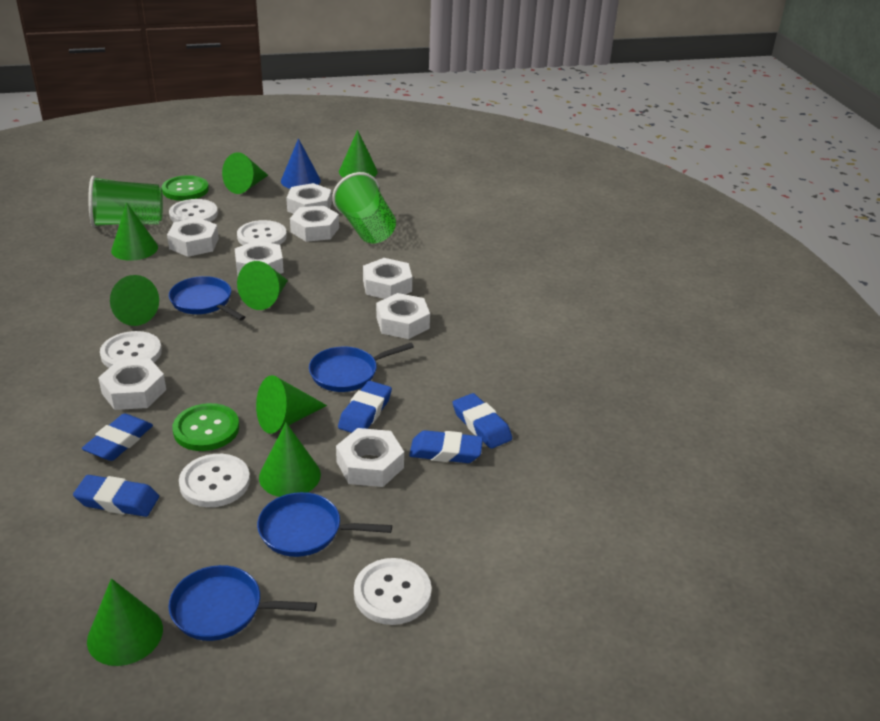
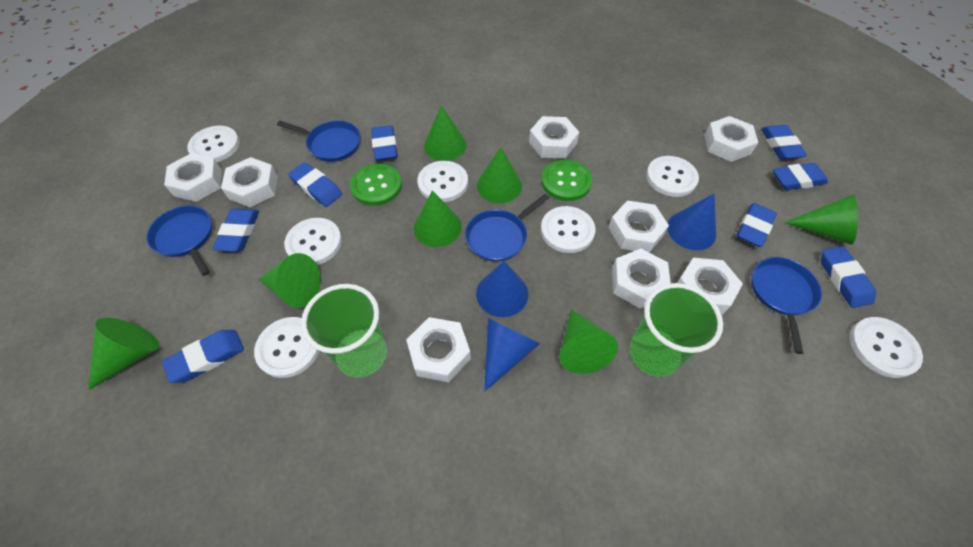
blue cone: [281,138,321,189] = 1 -> [476,261,528,317] [484,318,540,391] [667,194,716,250] = 3
blue eraser: [73,475,159,517] [82,413,153,461] [338,381,392,433] [409,430,483,463] [453,393,512,449] = 5 -> [162,330,244,383] [213,209,259,252] [288,162,342,207] [371,125,397,161] [736,203,777,247] [761,125,807,159] [773,163,828,190] [821,246,876,308] = 8
green cone: [87,578,163,666] [110,275,159,326] [111,202,158,261] [222,152,268,194] [237,261,288,310] [256,375,327,434] [259,422,321,497] [339,130,378,178] = 8 -> [88,318,160,390] [258,253,321,308] [414,190,462,247] [424,105,466,161] [477,147,522,203] [559,310,618,374] [784,195,858,245] = 7
white button: [100,331,162,368] [169,199,218,222] [179,454,250,507] [237,220,287,245] [354,558,431,625] = 5 -> [187,126,240,162] [254,317,319,378] [284,218,342,265] [417,161,468,202] [541,206,595,253] [646,156,699,197] [849,317,923,378] = 7

